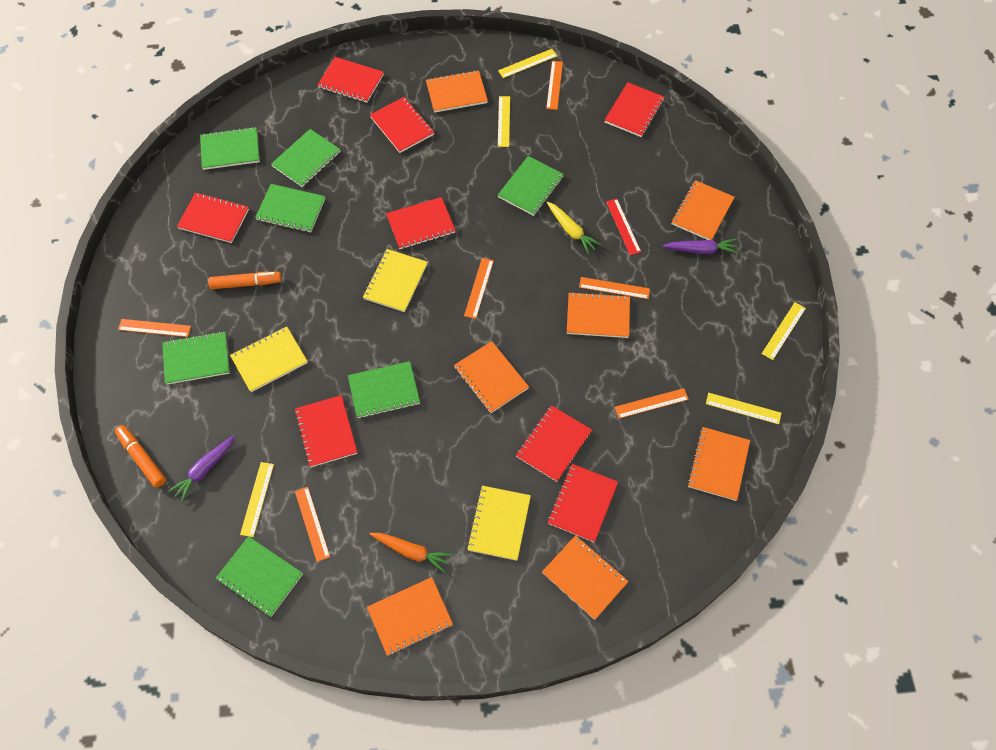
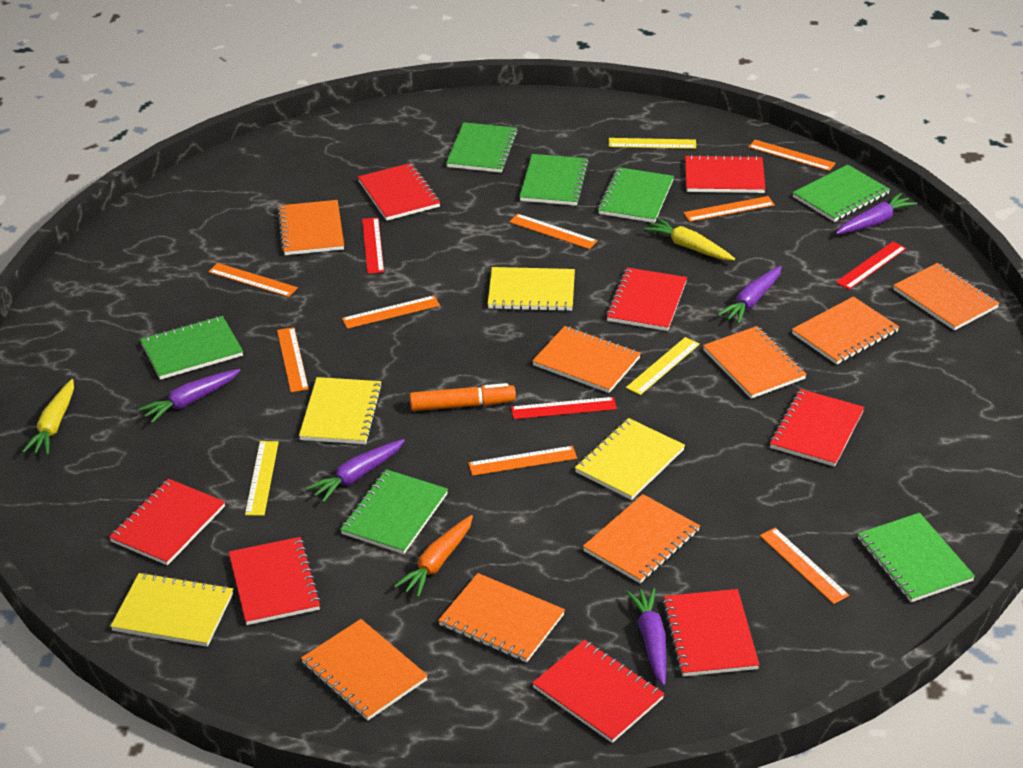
orange marker: [115,425,166,488] [208,272,282,289] = 2 -> [410,383,516,411] = 1
orange notebook: [367,577,453,656] [426,70,488,113] [454,341,529,413] [542,535,629,620] [567,292,630,338] [672,180,735,240] [687,427,750,501] = 7 -> [278,200,344,255] [301,619,428,721] [438,573,565,663] [532,326,641,393] [583,494,700,584] [703,326,807,399] [792,296,899,365] [893,263,1000,331] = 8
orange ruler: [118,319,191,337] [295,487,330,562] [464,258,494,319] [546,61,563,110] [579,277,650,299] [615,388,689,418] = 6 -> [208,263,298,297] [277,327,309,392] [342,296,440,329] [468,446,577,476] [509,214,598,249] [683,196,775,222] [748,140,836,171] [760,528,849,604] = 8
purple carrot: [168,435,235,502] [663,239,738,254] = 2 -> [138,369,241,423] [306,439,405,503] [626,587,666,686] [717,266,782,324] [836,193,917,234] = 5
red ruler: [606,199,641,255] = 1 -> [362,218,384,274] [511,397,617,419] [836,242,907,290] = 3
yellow carrot: [546,201,601,254] = 1 -> [22,379,74,455] [644,218,735,260] = 2
yellow notebook: [230,326,308,392] [363,249,428,312] [467,486,531,561] = 3 -> [110,572,233,647] [299,377,383,444] [487,267,575,311] [575,418,685,500] = 4
yellow ruler: [240,462,274,537] [498,49,557,78] [498,96,510,147] [706,393,781,424] [762,302,806,360] = 5 -> [245,441,279,516] [609,138,696,149] [626,337,700,395] = 3

